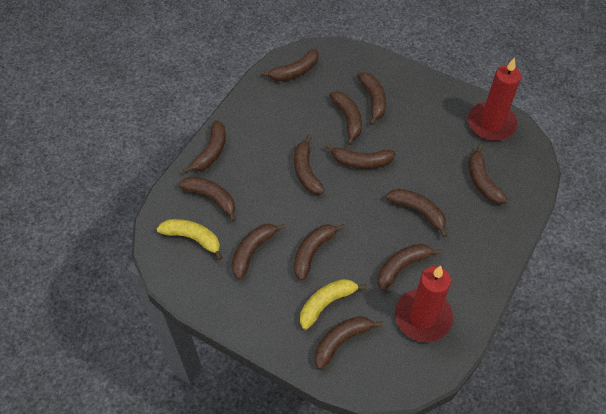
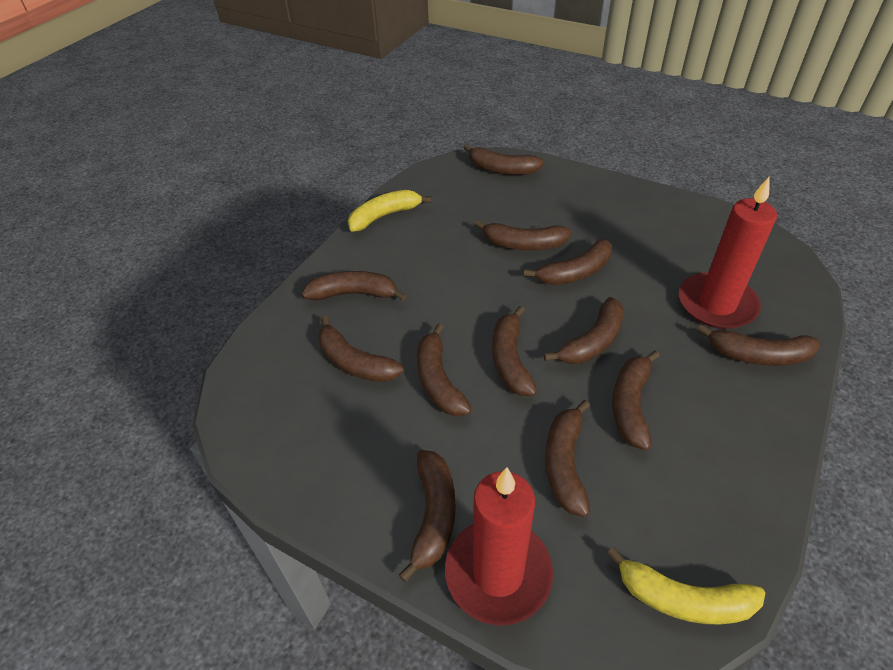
brown banana: [178,177,236,222] [183,120,226,173] [232,224,286,280] [261,49,319,81] [294,135,325,194] [294,224,345,280] [315,316,383,369] [325,144,396,169] [329,91,362,145] [357,72,386,125] [378,244,442,291] [386,189,448,237] [469,145,508,204] = 13 -> [302,271,407,301] [318,316,404,382] [399,450,456,582] [417,323,472,416] [463,144,544,175] [475,220,571,250] [492,306,537,396] [524,239,612,285] [544,297,624,364] [545,400,590,517] [612,350,660,450] [697,324,819,366] = 12

